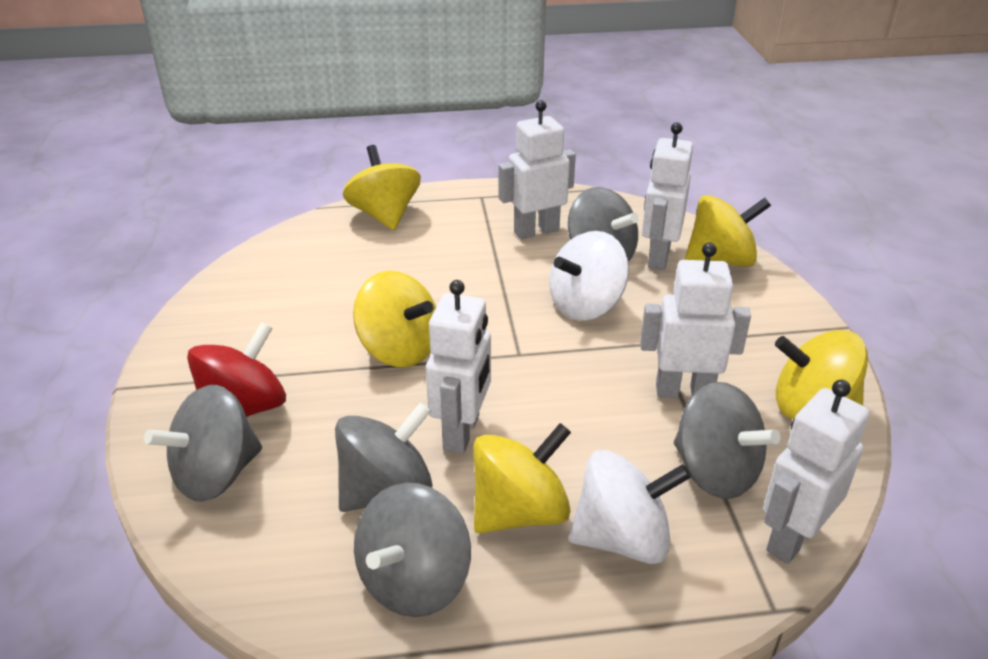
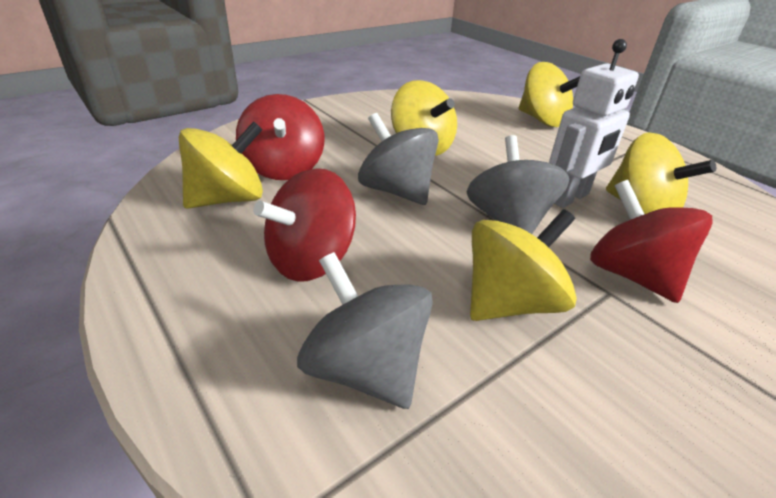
grey spinning top: [144,385,262,502] [335,402,432,512] [354,483,471,617] [568,187,639,262] [674,382,780,499] = 5 -> [297,252,433,409] [358,113,439,205] [467,135,569,234] = 3
red spinning top: [187,322,286,417] = 1 -> [236,94,324,180] [253,168,356,282] [590,180,713,303] = 3
white robot: [426,280,491,454] [498,100,576,240] [640,243,751,398] [642,122,693,270] [763,380,870,564] = 5 -> [549,39,639,208] = 1
white spinning top: [549,231,629,321] [568,450,691,564] = 2 -> none = 0

